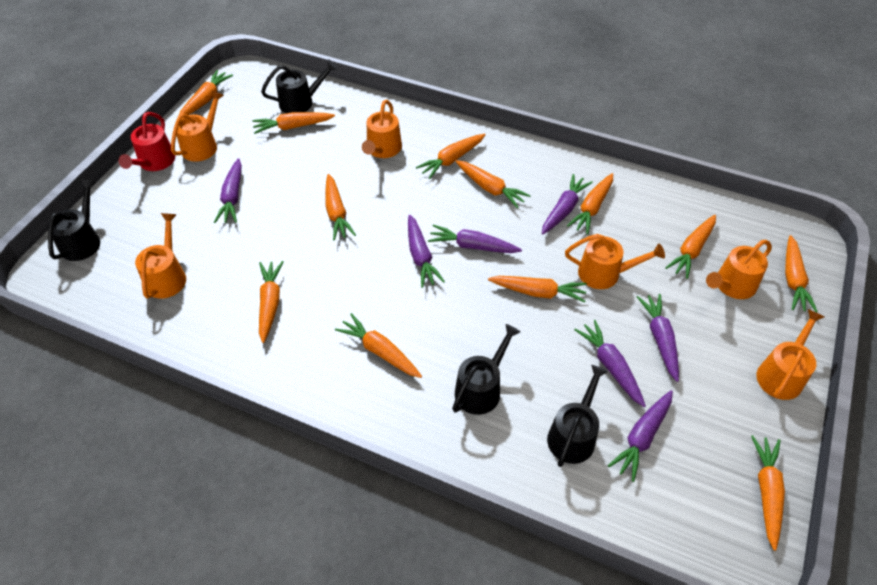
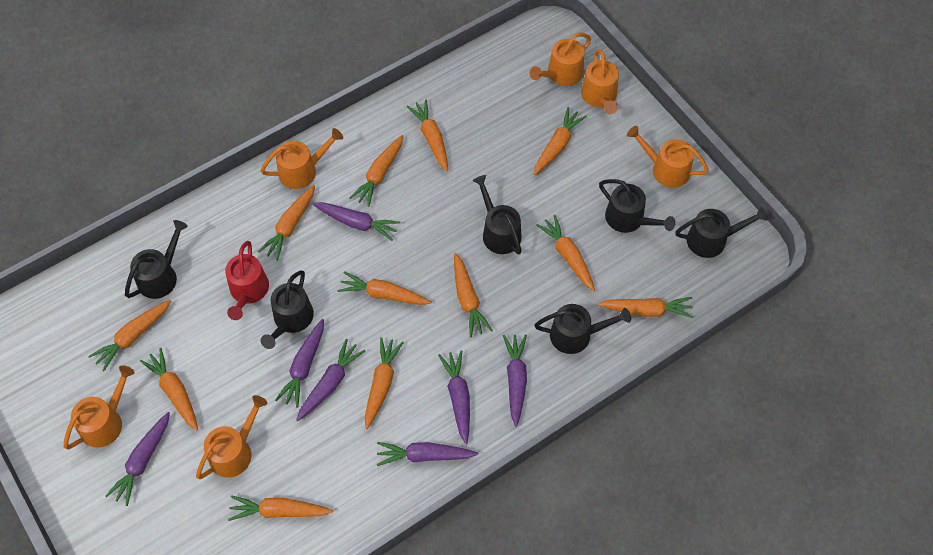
black watering can: [47,179,100,261] [261,59,338,113] [452,324,520,415] [547,365,608,467] = 4 -> [125,220,188,299] [261,270,314,349] [472,175,522,254] [534,304,631,354] [599,179,675,233] [675,207,768,258] = 6

